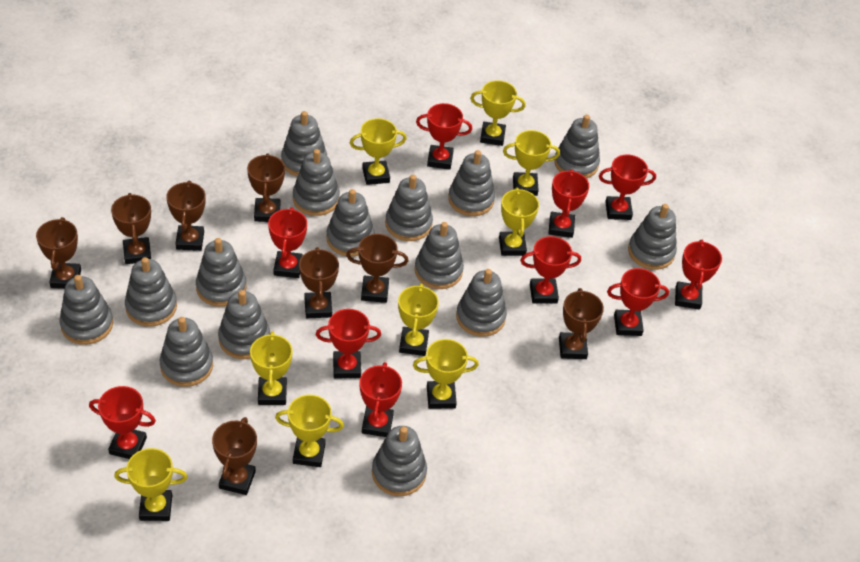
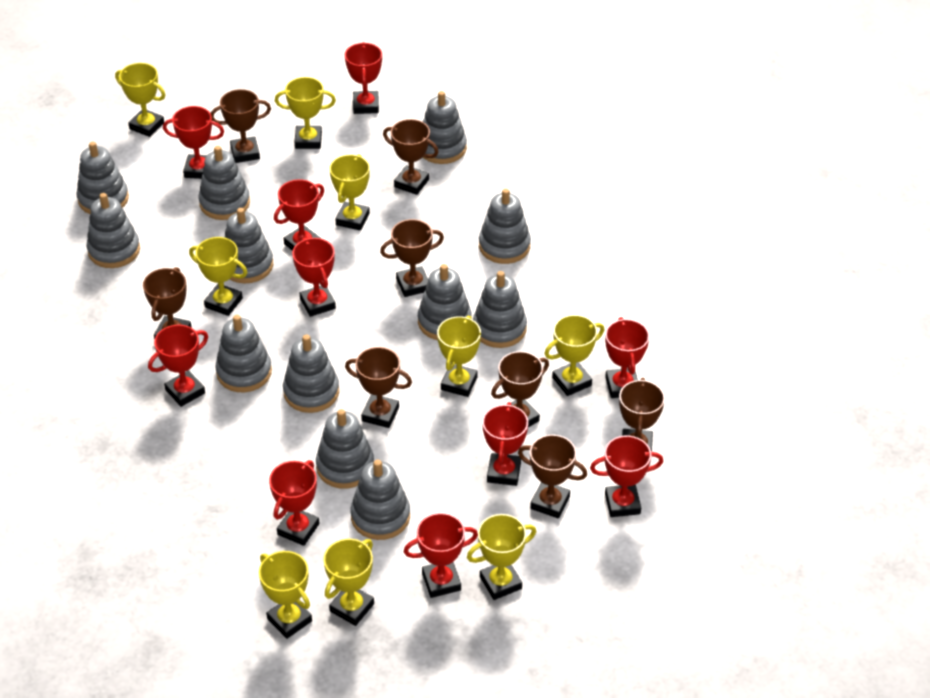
grey stacking toy: [59,275,113,345] [125,257,177,327] [160,317,213,387] [196,238,246,307] [218,290,270,359] [281,111,327,177] [293,149,340,216] [327,189,375,256] [372,426,427,496] [385,175,433,241] [415,222,464,289] [448,150,495,216] [456,269,507,337] [554,115,600,178] [628,204,677,270] = 15 -> [76,142,129,214] [86,193,140,268] [199,146,250,220] [215,315,272,392] [224,208,273,283] [283,335,339,413] [316,409,374,489] [351,460,410,540] [418,264,472,340] [423,91,467,164] [473,271,527,348] [479,189,531,264] = 12

